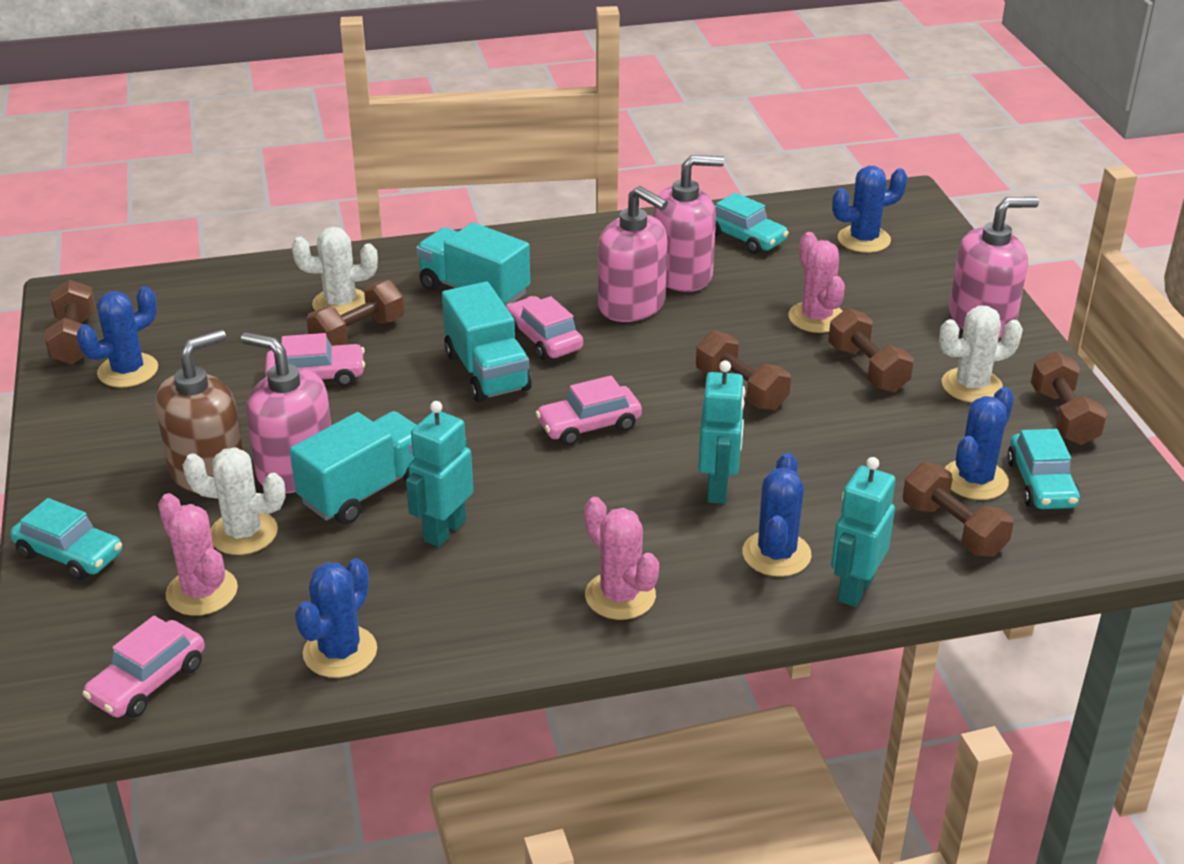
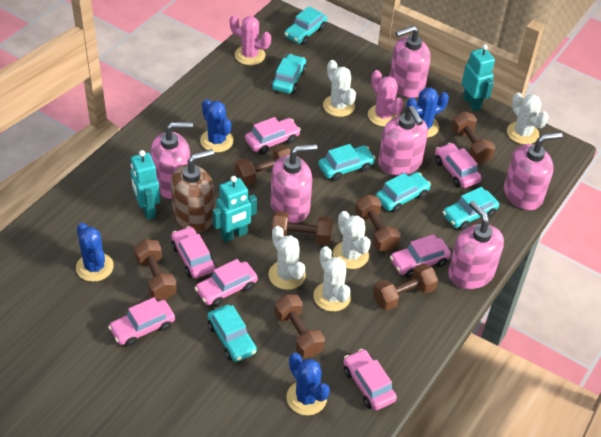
blue cactus: [77,286,158,388] [295,558,377,678] [742,453,811,577] [832,166,907,253] [945,387,1014,500] = 5 -> [76,223,114,282] [200,99,234,152] [287,353,330,415] [406,87,449,138] = 4
brown dumbbell: [44,279,96,364] [306,280,404,346] [696,331,791,410] [828,308,914,392] [903,463,1014,557] [1031,352,1107,445] = 6 -> [134,239,177,300] [235,146,291,186] [271,211,333,245] [274,294,325,358] [355,195,401,252] [373,263,438,311] [451,111,495,163] = 7
pink cactus: [158,493,238,616] [584,497,659,620] [788,232,845,333] = 3 -> [230,15,271,65] [368,70,404,127] = 2
pink car: [83,616,205,718] [265,333,365,387] [506,296,583,360] [536,376,642,446] = 4 -> [108,297,175,347] [171,226,215,278] [195,259,258,307] [245,117,301,154] [343,349,397,410] [390,234,451,278] [435,143,482,188] = 7
pink soap dispenser: [241,332,331,493] [598,186,668,322] [653,155,724,292] [949,197,1039,338] = 4 -> [151,122,193,199] [271,144,317,223] [378,106,428,176] [390,25,431,98] [448,201,504,289] [504,132,562,210] = 6
turquoise car: [10,498,122,580] [715,193,789,254] [1007,429,1080,509] = 3 -> [207,305,257,362] [271,54,307,94] [284,6,327,45] [318,144,376,181] [376,172,431,213] [443,187,499,230] = 6
turquoise truck: [290,411,417,525] [416,223,530,307] [442,282,532,402] = 3 -> none = 0
white cactus: [183,447,285,555] [292,227,378,315] [939,306,1023,403] = 3 -> [268,226,306,290] [313,246,351,312] [323,60,356,117] [333,211,371,269] [507,92,549,144] = 5

